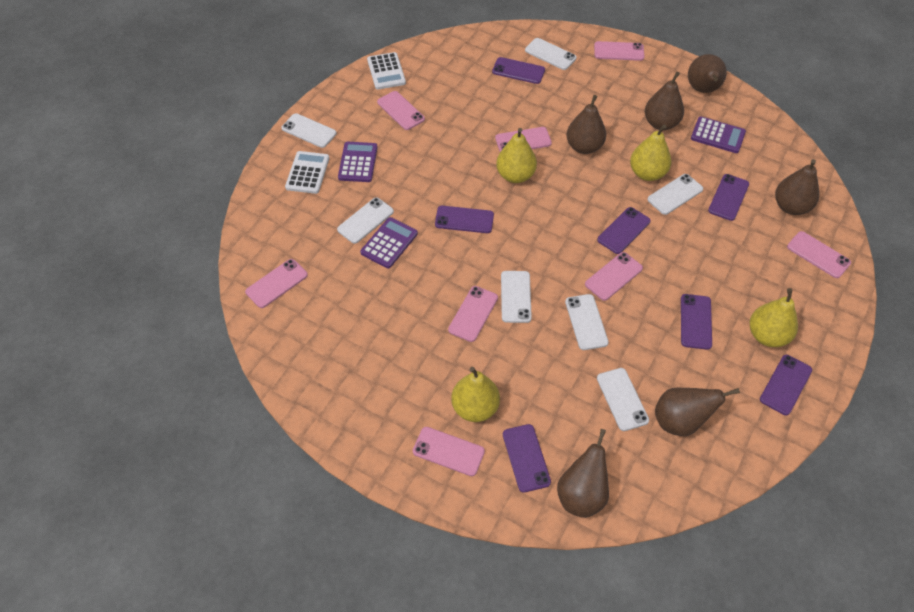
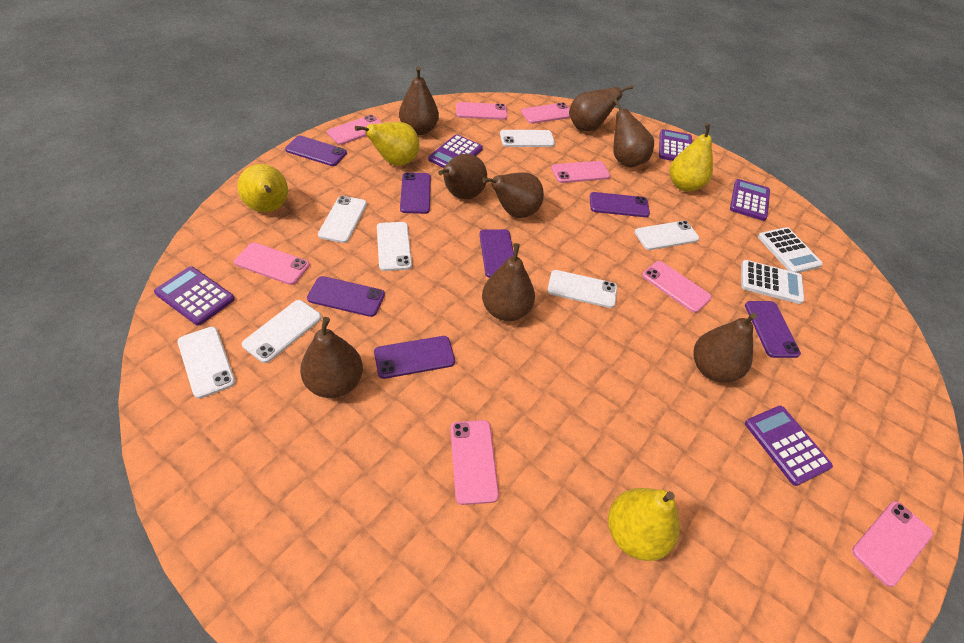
brown pear: [557,429,609,518] [566,95,606,154] [645,72,684,130] [655,388,740,436] [688,54,727,93] [775,159,819,215] = 6 -> [300,317,363,398] [399,66,439,135] [438,154,487,199] [482,172,544,218] [482,243,535,321] [569,84,633,131] [613,98,654,168] [693,313,757,382] = 8
purple calculator: [338,142,378,182] [360,217,418,268] [691,117,746,153] = 3 -> [154,267,235,326] [428,134,483,168] [659,129,692,161] [730,179,770,221] [745,406,833,486] = 5

